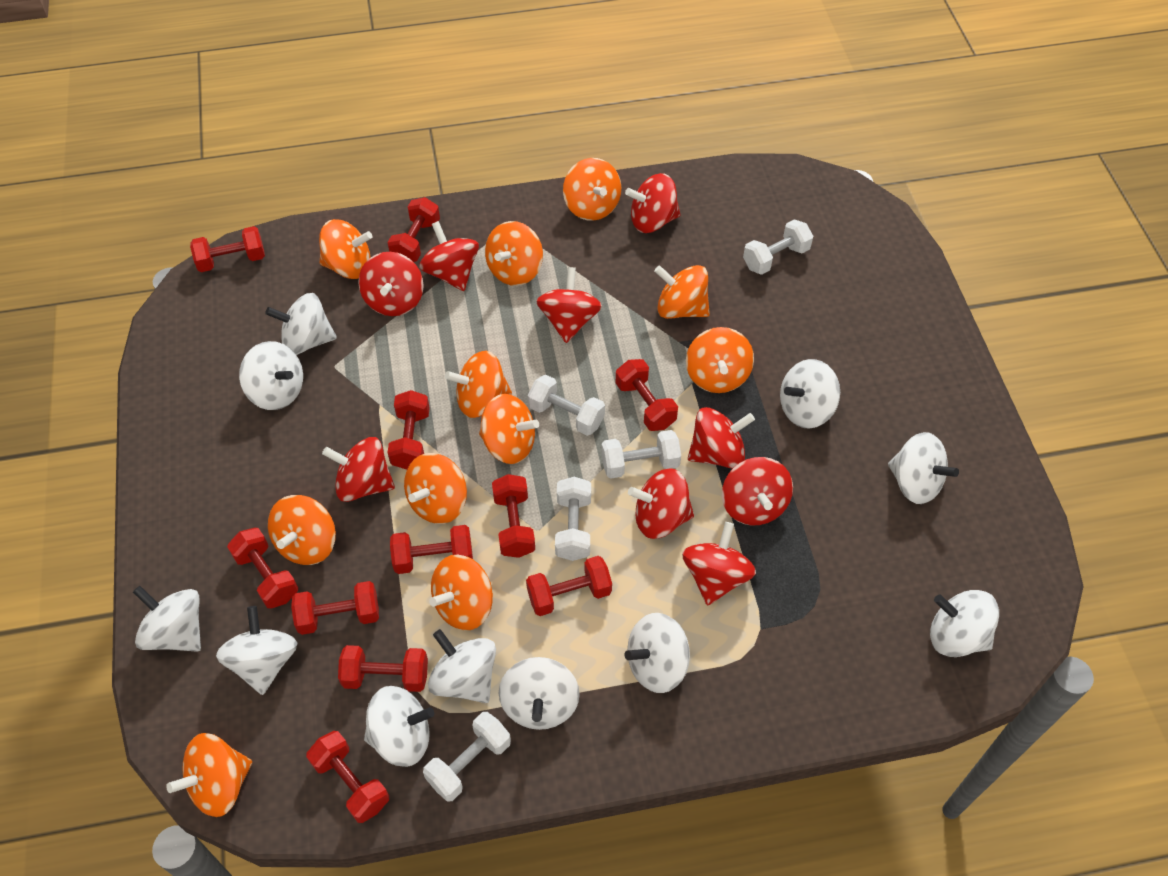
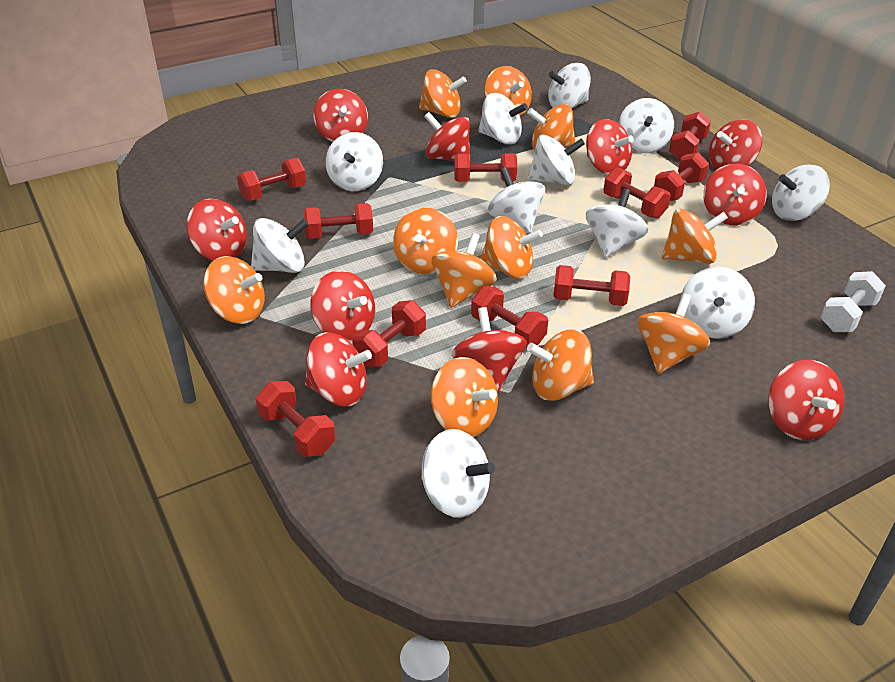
red dumbbell: [190,226,265,272] [227,528,298,609] [291,581,379,635] [306,731,389,823] [338,645,428,692] [387,197,440,262] [388,390,430,469] [390,525,473,574] [492,474,535,558] [526,556,612,616] [615,359,678,431] = 11 -> [237,158,306,201] [256,381,335,457] [304,203,373,239] [352,300,426,367] [454,153,517,182] [471,286,548,348] [553,265,630,306] [603,167,671,219] [654,152,709,201] [669,112,711,160] = 10
red spinning top: [322,437,395,502] [358,252,424,316] [419,221,479,291] [536,267,602,343] [625,173,681,233] [628,468,694,539] [682,522,756,606] [688,407,755,469] [722,457,793,526] = 9 -> [186,199,247,261] [305,332,372,406] [311,270,375,342] [313,89,368,142] [424,112,470,161] [452,307,527,393] [586,119,634,175] [703,164,767,225] [709,119,762,170] [768,360,844,440] = 10
white dumbbell: [423,712,511,802] [528,375,605,436] [555,477,591,561] [601,430,681,478] [743,219,813,275] = 5 -> [820,271,886,332] = 1

